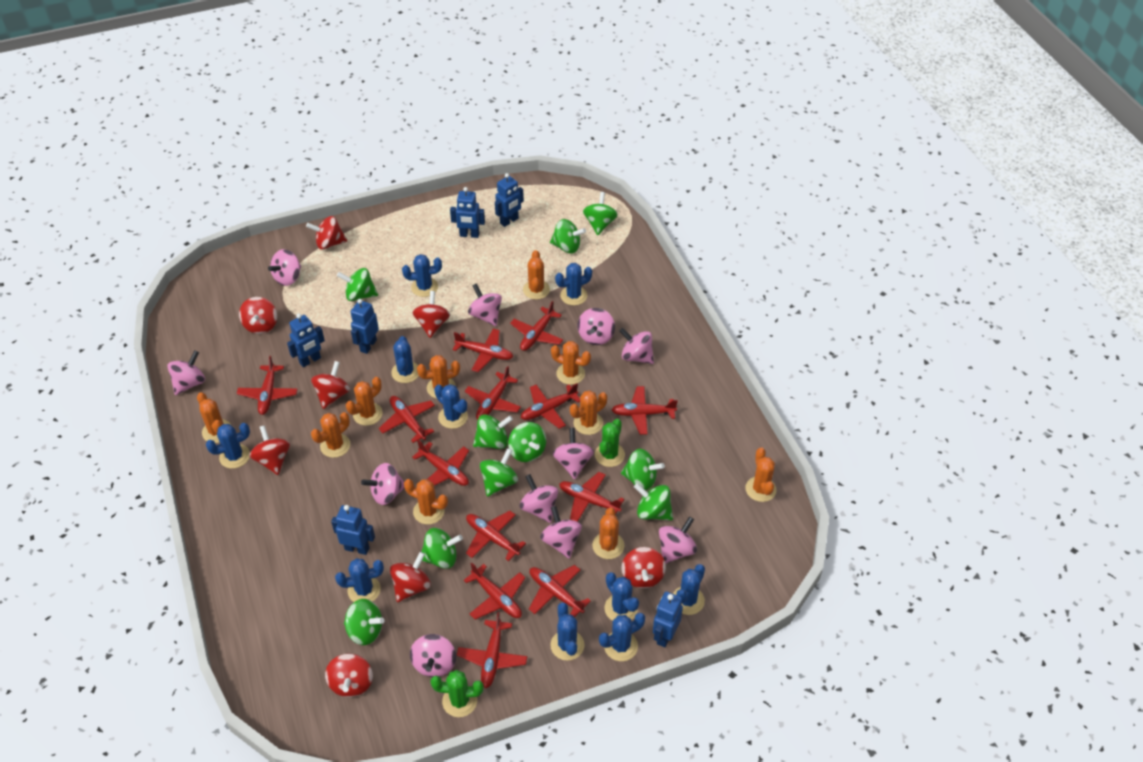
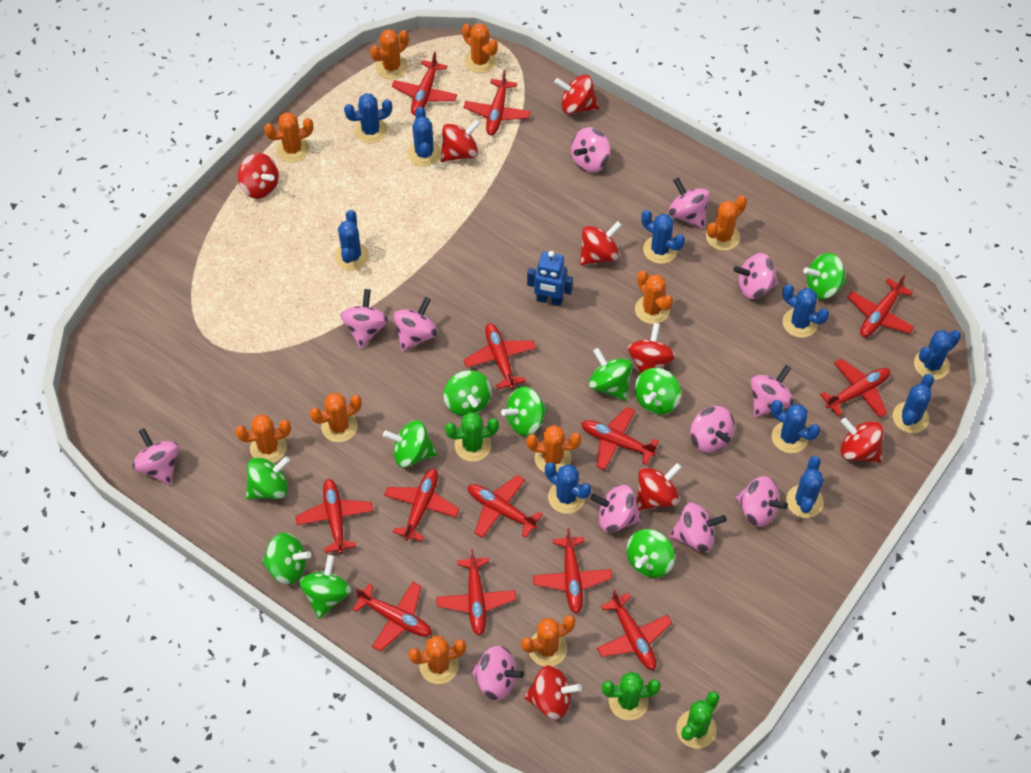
blue robot: [287,314,325,367] [331,505,375,555] [351,299,379,354] [450,187,485,238] [495,173,524,227] [653,592,683,647] = 6 -> [527,251,573,306] = 1
green cactus: [430,670,484,717] [595,419,625,467] = 2 -> [445,412,499,462] [602,671,661,720] [676,691,719,748] = 3
pink spinning top: [167,350,205,395] [268,249,301,286] [361,463,405,505] [410,634,456,677] [468,284,502,326] [520,474,558,523] [540,506,582,559] [553,428,594,480] [577,308,615,345] [619,328,654,364] [659,517,697,564] = 11 -> [132,428,179,485] [340,289,388,349] [394,297,437,351] [471,646,524,700] [571,127,610,173] [591,485,642,533] [668,177,710,229] [670,502,727,552] [690,406,735,453] [733,253,779,299] [736,476,788,527] [751,365,794,417] = 12

